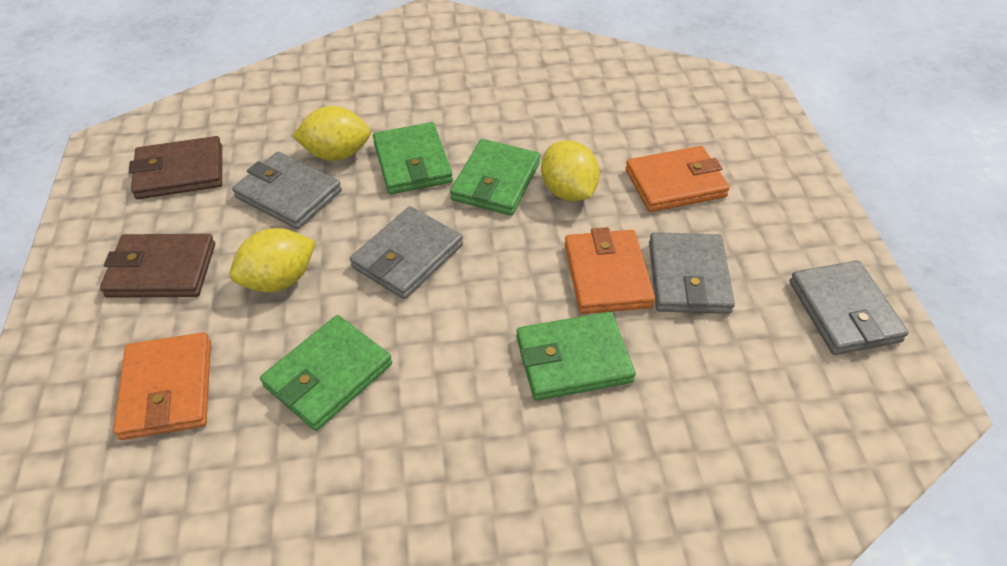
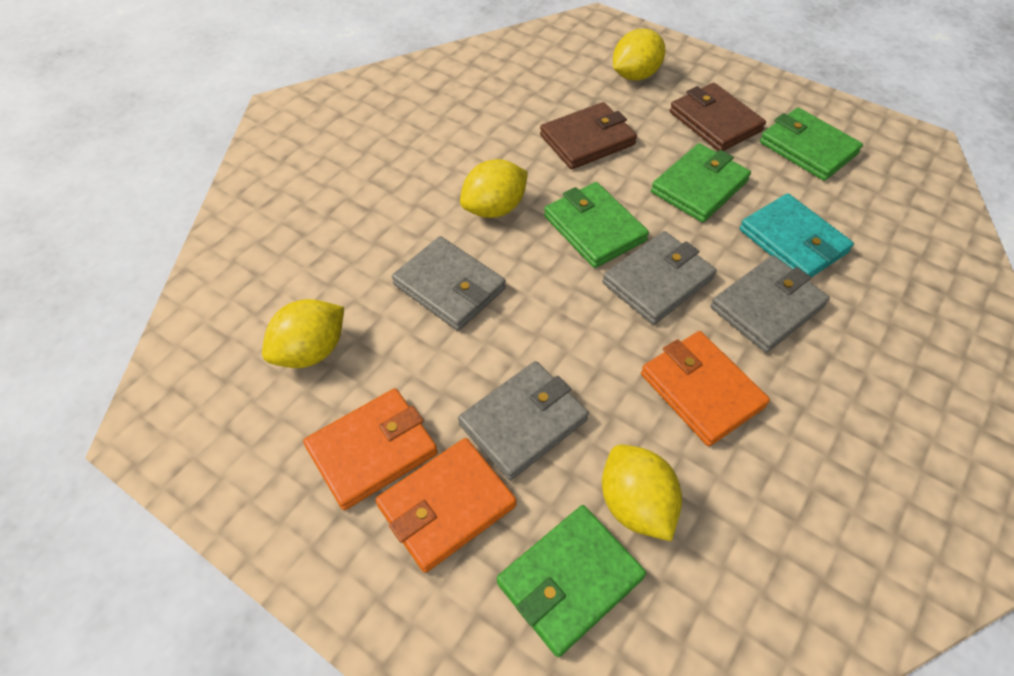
turquoise wallet: none = 0 -> [739,193,854,278] = 1
yellow lemon: [230,228,316,292] [292,106,371,161] [541,140,600,201] = 3 -> [262,299,344,368] [460,159,528,218] [602,445,682,541] [613,29,665,81] = 4

